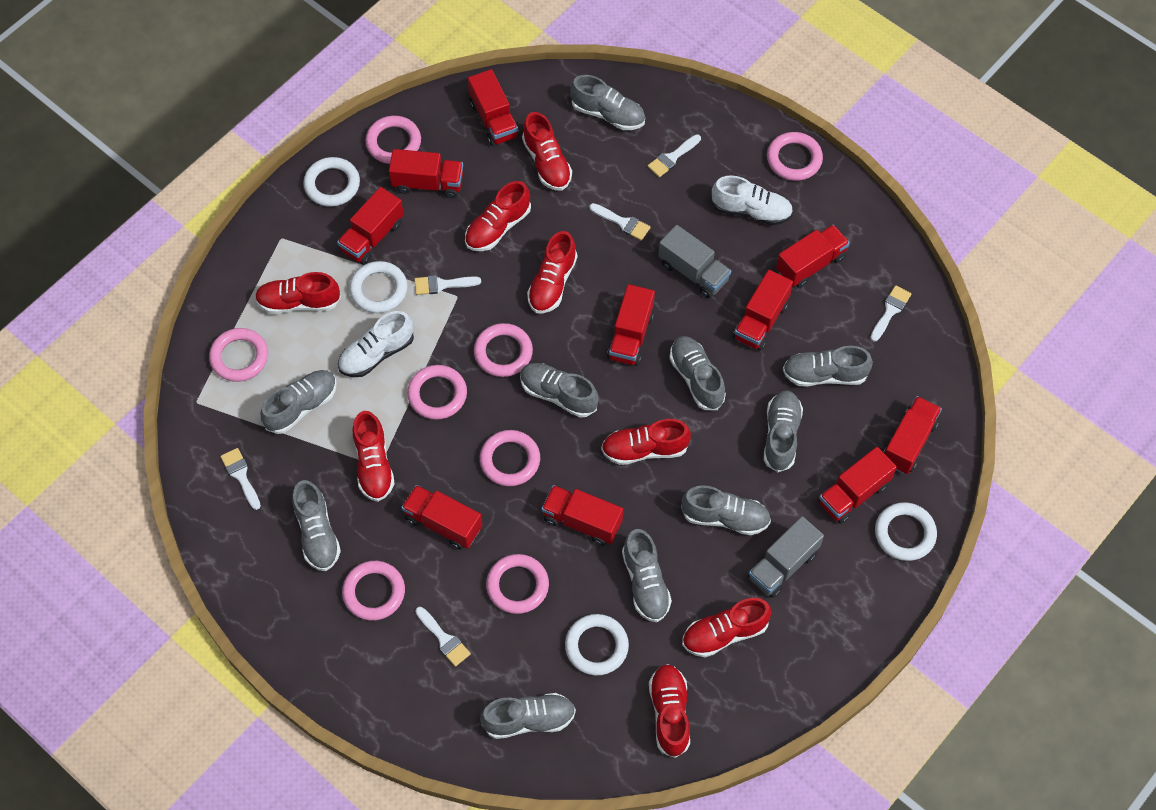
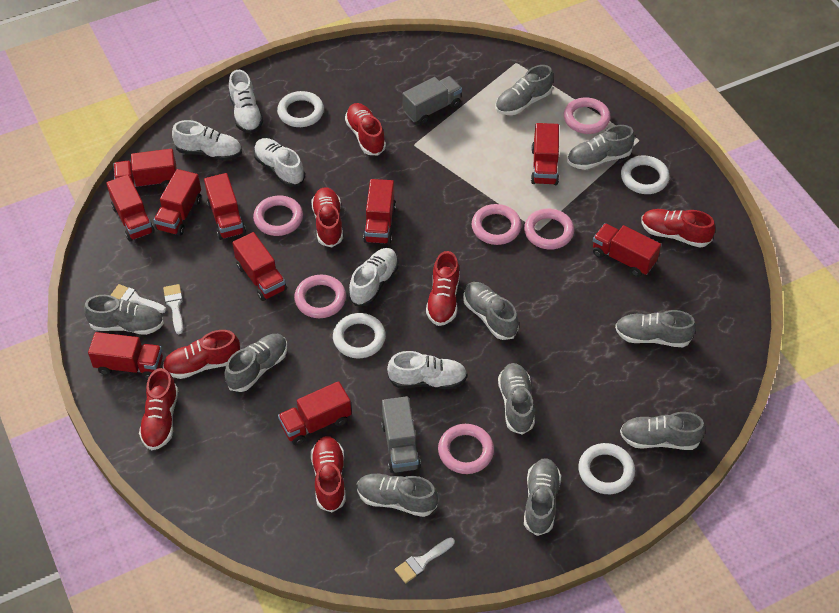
pink ring: [209,328,268,382] [342,561,405,621] [365,116,421,164] [407,365,467,420] [474,323,533,377] [480,430,540,486] [486,554,549,614] [767,132,823,181] = 8 -> [253,196,303,236] [294,275,346,318] [438,424,494,474] [472,204,521,245] [524,209,574,250] [564,98,611,134] = 6
red shoe: [255,272,341,314] [353,411,395,502] [465,181,531,251] [522,112,572,191] [527,231,577,313] [601,419,691,465] [649,664,690,758] [682,598,771,657] = 8 -> [139,368,178,450] [163,330,240,379] [311,187,343,247] [311,436,346,512] [345,103,386,155] [426,251,460,326] [641,209,715,247] = 7
white brush: [220,448,261,510] [414,275,481,295] [415,607,471,667] [589,203,651,241] [648,134,701,177] [870,285,911,341] = 6 -> [110,284,166,313] [163,284,183,334] [395,537,455,583] = 3
white shoe: [338,311,414,377] [711,175,793,225] = 2 -> [172,120,242,161] [229,70,263,133] [254,138,305,187] [349,248,398,306] [387,351,467,389] = 5

